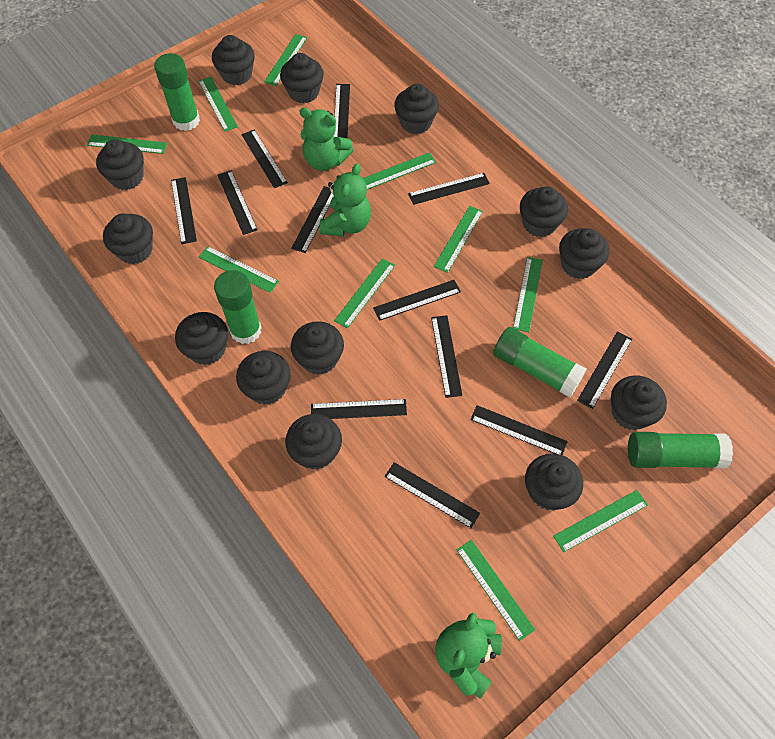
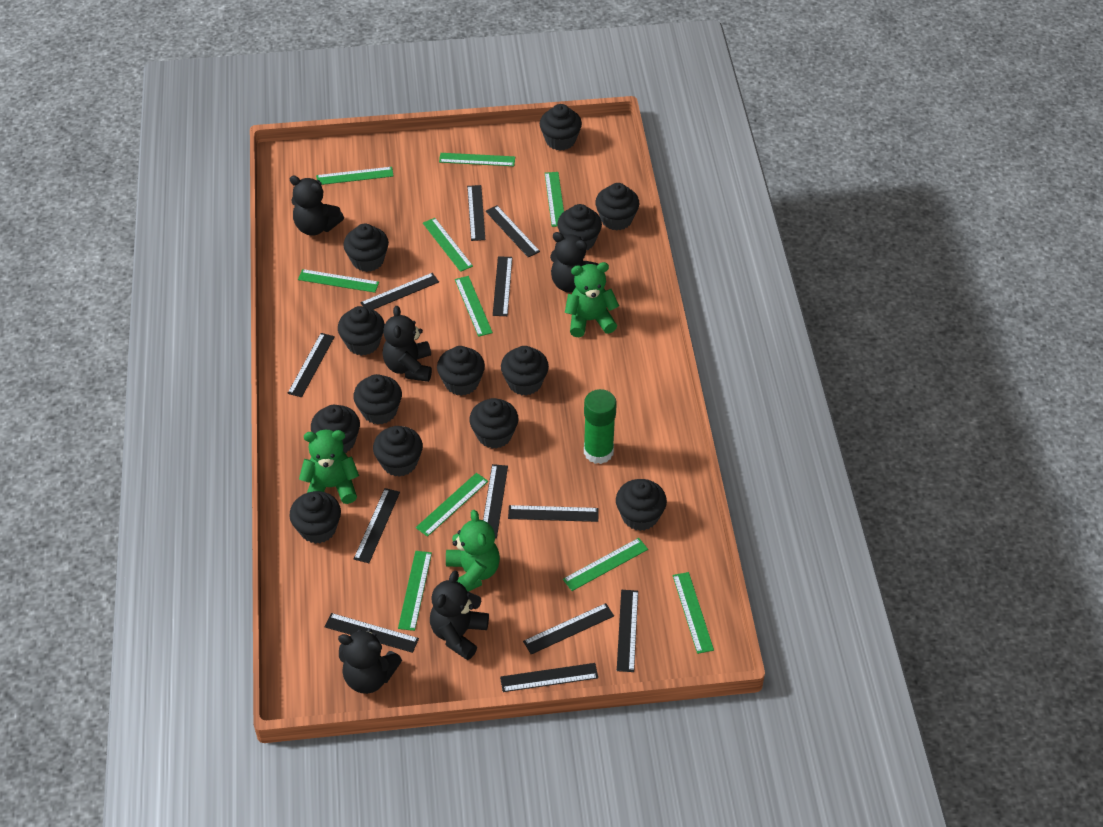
black teddy bear: none = 0 -> [289,175,344,236] [338,628,402,694] [383,306,432,382] [430,571,489,660] [550,232,599,293] = 5
green glue stick: [154,53,200,131] [214,270,262,344] [493,327,587,398] [628,432,733,468] = 4 -> [584,389,617,464] = 1

